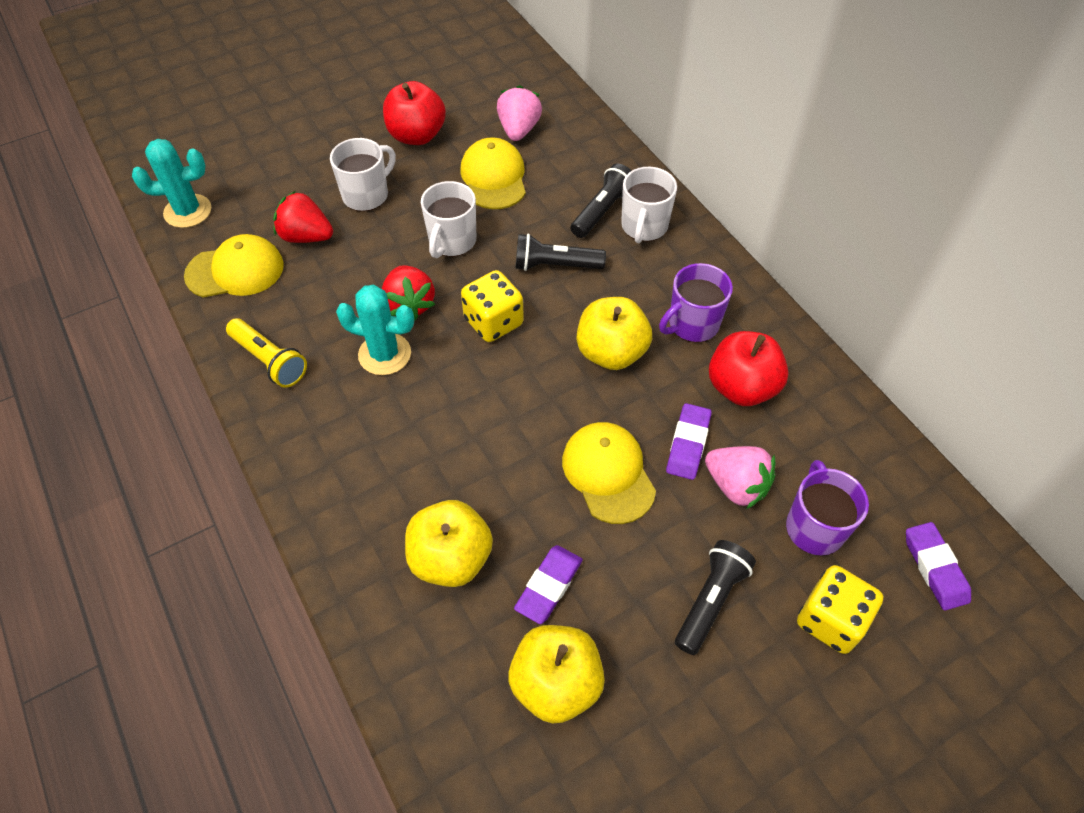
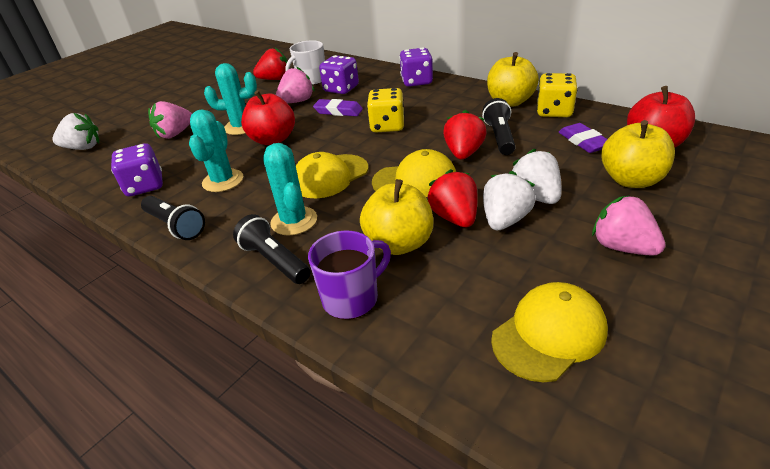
pink strawberry: [497,85,542,141] [705,446,776,509] = 2 -> [148,101,192,139] [276,66,315,103] [592,195,666,256] = 3
purple dice: none = 0 -> [111,143,163,196] [319,55,359,94] [399,48,433,87] = 3
purple eraser: [514,545,583,624] [666,403,712,480] [906,522,971,610] = 3 -> [313,99,363,116] [559,123,607,153] = 2
purple mug: [659,263,733,342] [786,460,869,556] = 2 -> [308,231,391,320] = 1
red strawberry: [273,191,333,243] [382,265,435,321] = 2 -> [253,48,287,80] [427,169,477,227] [443,110,487,159] = 3
turquoise cactus: [132,139,211,228] [336,285,414,375] = 2 -> [189,109,243,192] [204,63,257,135] [263,143,317,236] = 3
white mug: [330,138,396,212] [421,181,476,258] [621,167,677,243] = 3 -> [285,40,325,85] = 1
white strawberry: none = 0 -> [53,113,99,150] [483,171,535,230] [512,149,562,204] = 3
yellow flashlight: [226,318,307,388] = 1 -> none = 0

